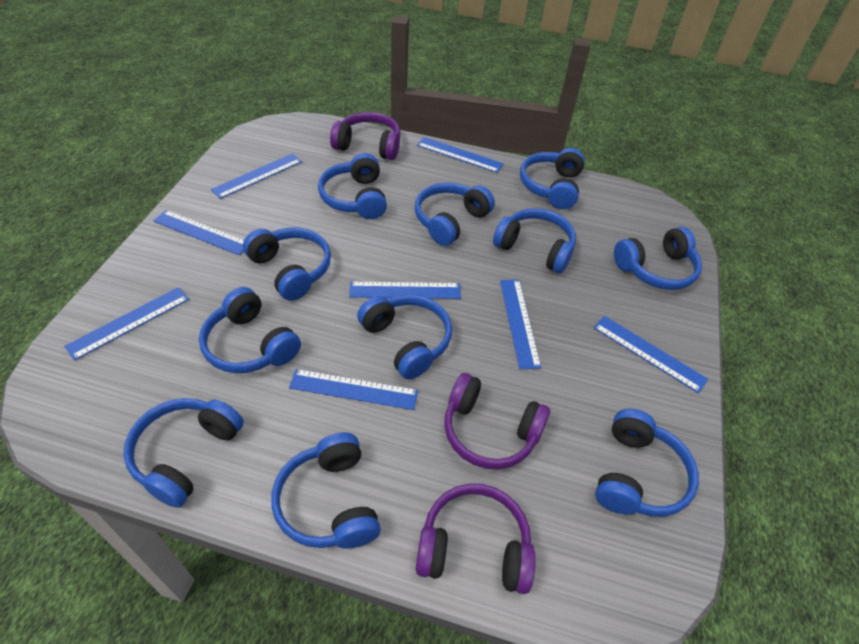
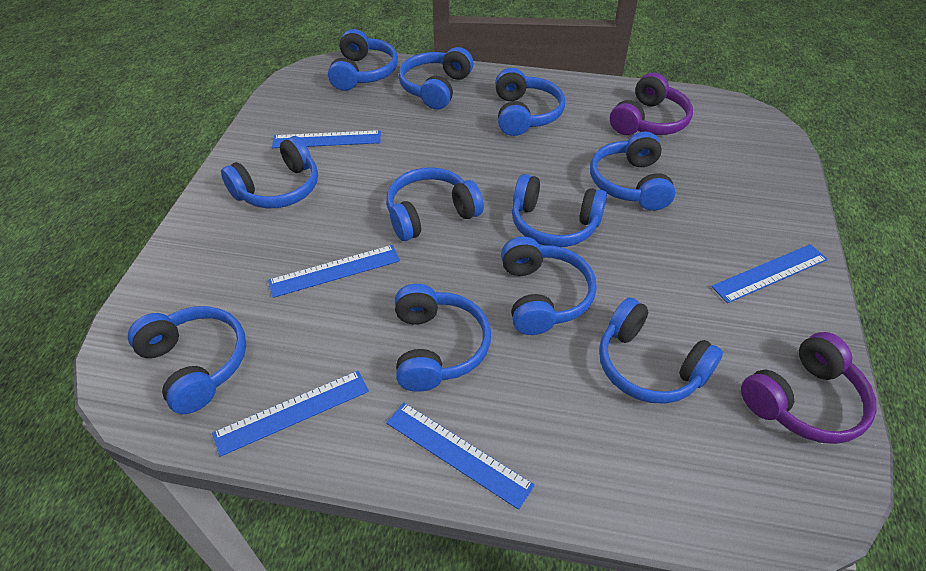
blue ruler: [64,287,189,361] [153,210,244,255] [211,154,302,199] [289,369,418,410] [349,282,461,299] [417,137,504,173] [500,280,541,369] [594,316,708,393] = 8 -> [212,371,369,457] [268,245,400,298] [272,130,381,148] [386,402,535,510] [711,244,828,303] = 5
purple headphones: [330,112,401,160] [416,483,536,594] [444,373,550,469] = 3 -> [610,73,693,135] [741,332,877,444] = 2

